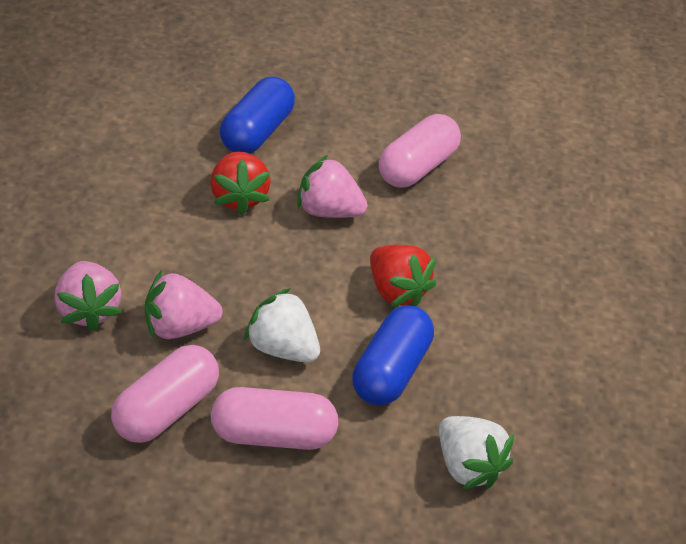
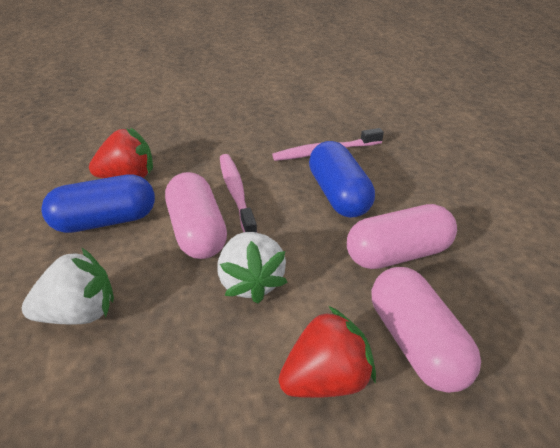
pink strawberry: [54,261,122,332] [145,270,223,339] [297,155,368,218] = 3 -> none = 0
pink toothbrush: none = 0 -> [220,154,257,233] [272,128,384,161] = 2

